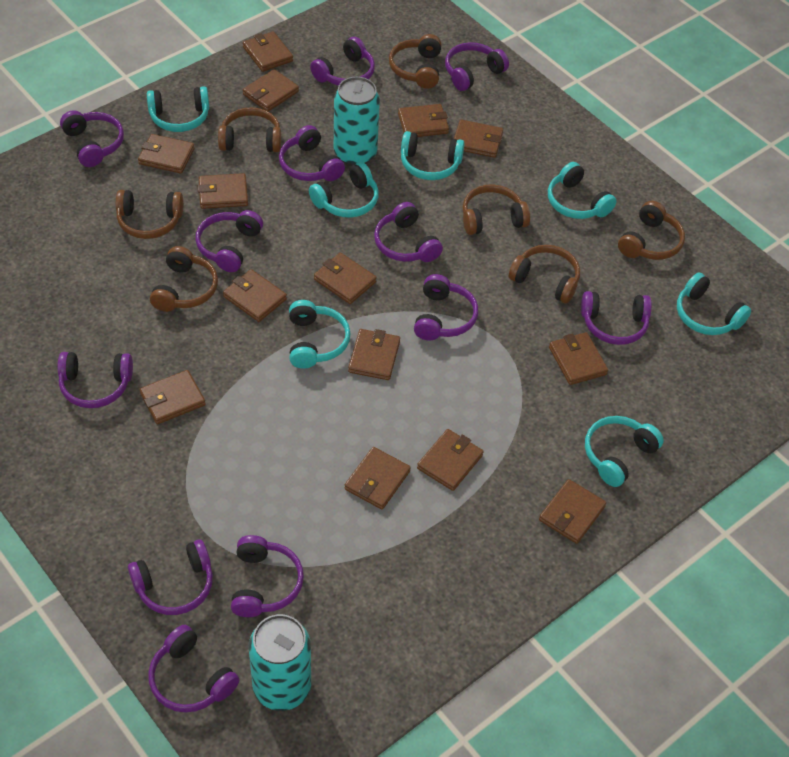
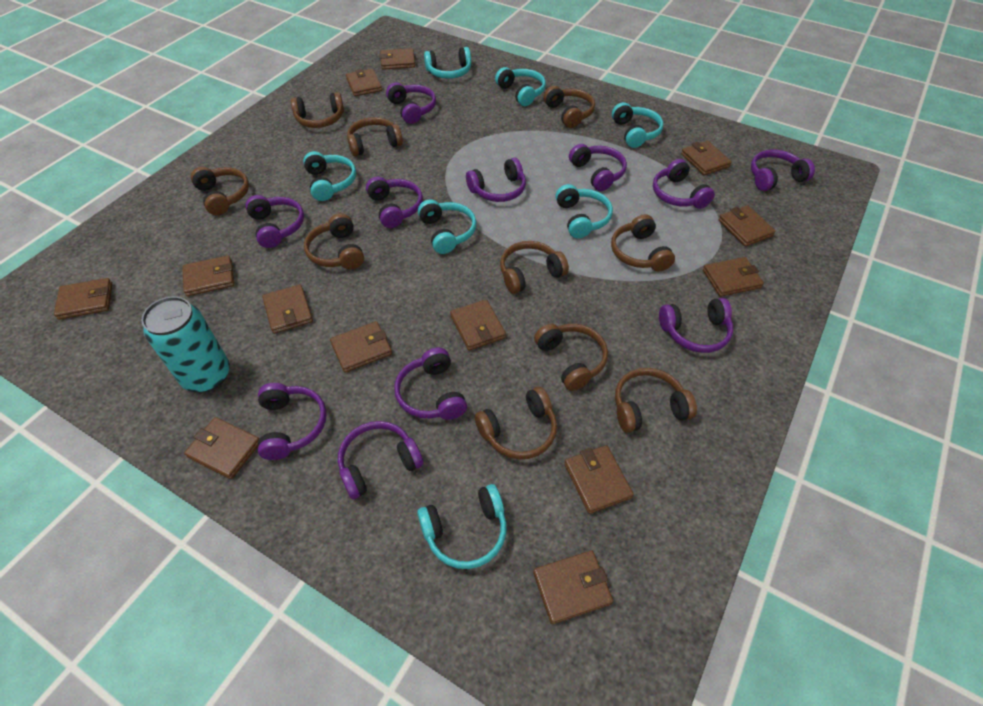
brown headphones: [116,190,183,239] [150,246,218,312] [218,107,281,152] [389,34,441,89] [463,184,530,235] [509,245,580,303] [618,201,685,260] = 7 -> [191,167,249,215] [291,92,344,128] [304,213,364,269] [347,117,403,156] [475,387,557,459] [500,241,569,294] [534,324,608,391] [543,86,595,128] [611,214,675,271] [615,368,697,433] = 10
brown wallet: [138,134,195,174] [140,370,206,424] [198,173,248,209] [223,269,287,322] [243,32,293,72] [243,69,299,112] [314,253,377,304] [344,447,411,510] [348,329,400,380] [398,104,449,137] [417,429,484,491] [454,120,503,158] [539,479,606,544] [549,332,608,385] = 14 -> [54,278,112,320] [182,255,234,296] [184,417,259,479] [262,284,313,334] [330,321,392,373] [346,69,382,96] [379,48,415,70] [450,299,506,351] [533,550,613,624] [564,445,634,514] [681,141,732,175] [703,257,764,297] [718,205,776,247] = 13
purple headphones: [57,352,133,408] [60,110,124,167] [128,539,213,615] [148,625,239,713] [195,210,263,272] [231,535,304,617] [279,125,345,181] [310,37,375,86] [374,202,443,262] [414,274,478,341] [445,42,509,91] [581,291,652,345] = 12 -> [245,195,304,248] [258,383,327,460] [338,421,423,499] [366,177,423,228] [386,82,436,124] [394,348,467,420] [466,158,526,202] [569,144,627,191] [653,159,715,209] [659,298,733,353] [751,149,815,191] = 11
turquoise can: [249,614,311,711] [334,77,380,166] = 2 -> [141,296,230,392] = 1

